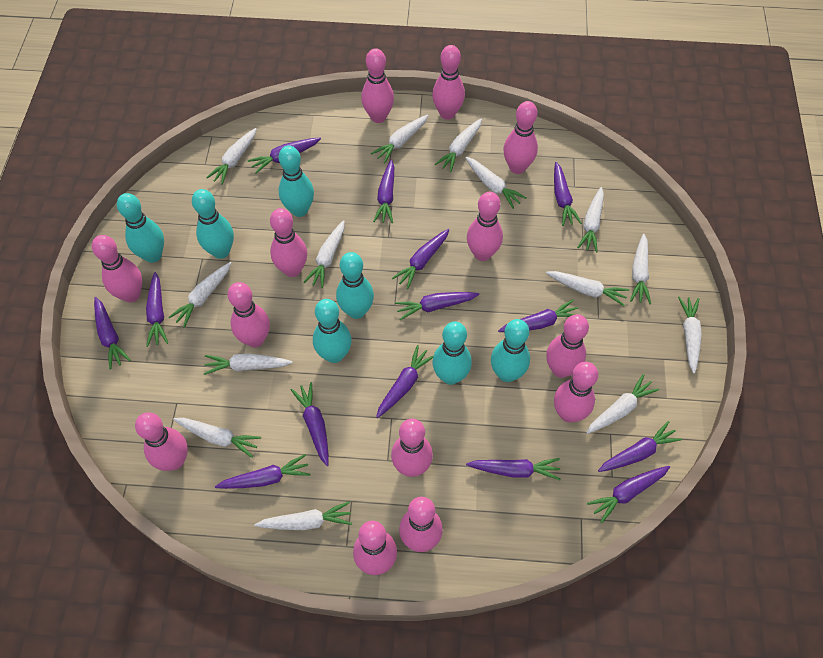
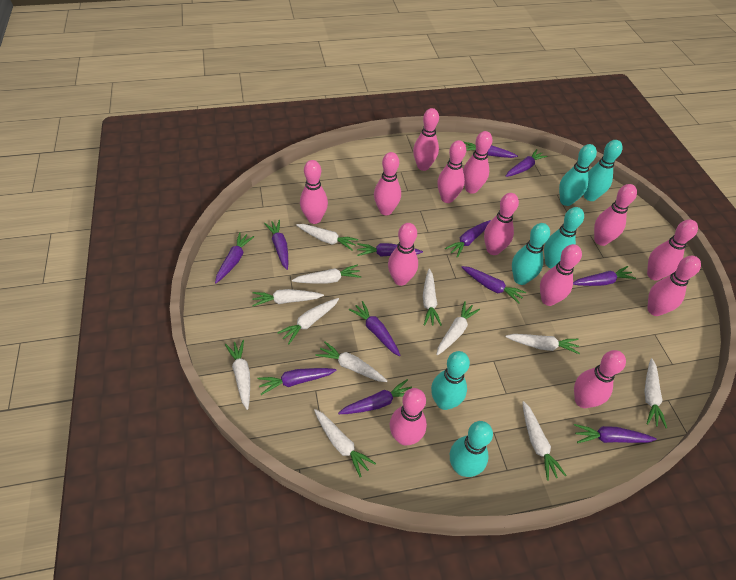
purple carrot: [94,297,131,370] [146,272,168,347] [215,454,310,489] [248,138,321,174] [291,382,329,466] [373,160,394,223] [376,345,434,418] [391,229,449,289] [395,292,479,320] [466,458,561,480] [498,299,578,332] [554,162,582,226] [587,466,670,523] [598,421,682,472] = 14 -> [215,232,254,283] [257,368,337,395] [264,220,288,270] [338,379,412,414] [349,301,401,356] [357,243,423,256] [445,220,491,258] [462,266,526,304] [464,142,518,158] [505,149,548,177] [573,266,636,286] [574,424,657,443] = 12
turquoise bowling pin: [117,193,164,263] [192,189,234,259] [278,145,314,217] [313,299,351,363] [336,252,374,319] [432,322,472,385] [491,319,530,382] = 7 -> [431,351,470,410] [450,421,493,477] [512,223,550,285] [544,207,584,268] [559,144,597,206] [584,140,623,201] = 6
white carrot: [168,262,231,328] [173,418,261,458] [204,353,293,375] [206,128,257,185] [254,501,352,530] [304,220,345,288] [371,115,429,163] [435,119,482,173] [465,157,526,209] [546,271,629,306] [577,187,604,252] [586,374,659,434] [630,234,651,304] [678,297,702,374] = 14 -> [225,340,250,410] [252,289,324,306] [277,298,339,344] [292,264,361,284] [296,224,358,251] [314,409,376,477] [316,341,387,382] [423,269,442,326] [436,301,480,355] [505,334,580,354] [522,401,566,481] [644,358,667,428] = 12

